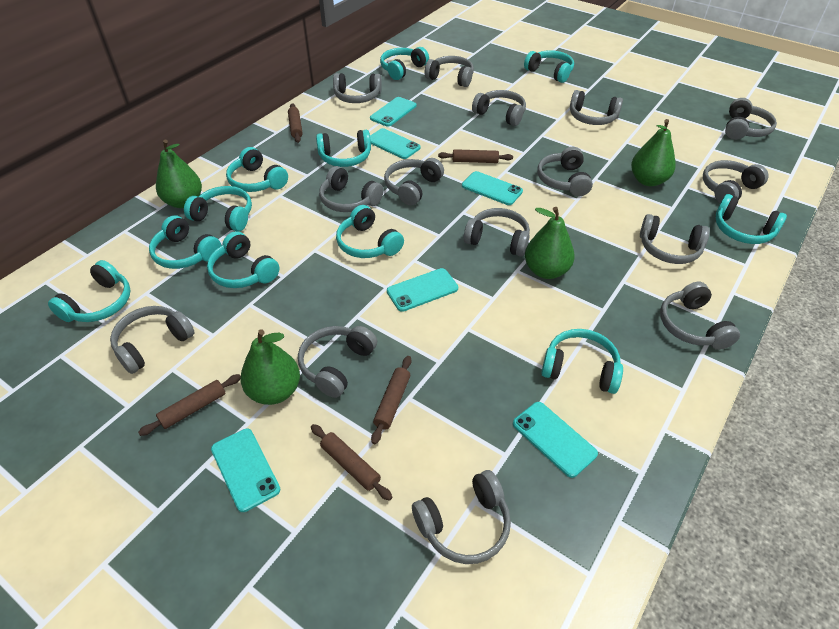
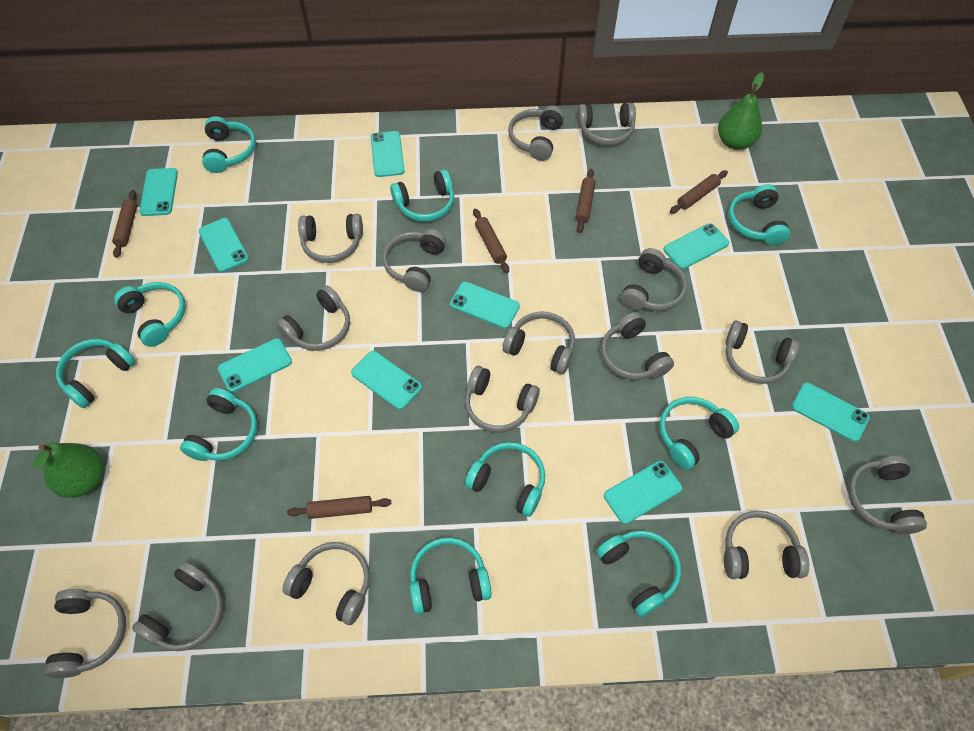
green pear: [156,140,202,208] [241,329,300,405] [525,207,575,279] [631,119,676,186] = 4 -> [34,443,104,498] [718,72,764,150] = 2
turquoise headphones: [48,260,131,322] [149,215,221,269] [184,186,252,232] [207,231,280,288] [226,147,288,192] [316,130,371,167] [336,205,404,258] [380,47,429,80] [524,50,574,83] [541,329,623,394] [716,194,787,244] = 11 -> [56,339,136,408] [114,282,186,347] [180,388,258,461] [202,116,256,173] [390,169,454,222] [409,537,492,614] [465,442,545,517] [596,530,681,617] [659,397,739,470] [728,184,790,245] = 10
turquoise phone: [211,429,280,512] [370,97,416,127] [370,128,421,159] [387,268,458,312] [462,171,523,205] [513,402,598,478] = 6 -> [139,168,178,216] [198,218,249,272] [218,338,292,392] [351,351,422,410] [371,131,405,177] [450,282,520,329] [604,461,682,524] [664,223,729,269] [792,383,870,442] = 9

